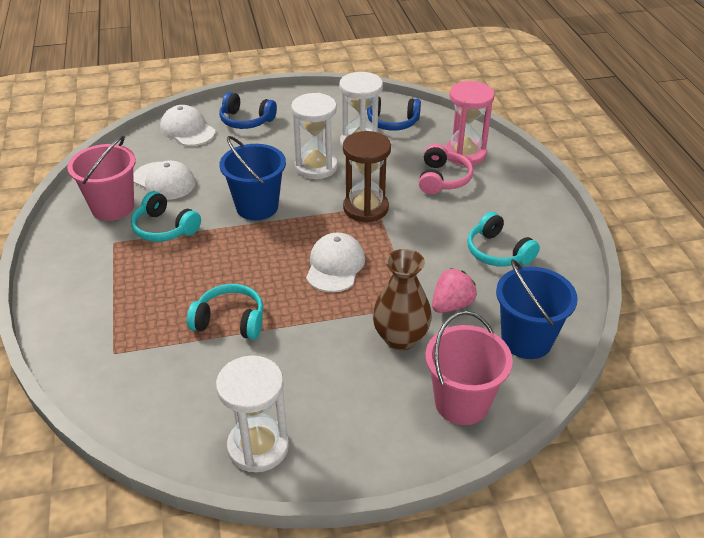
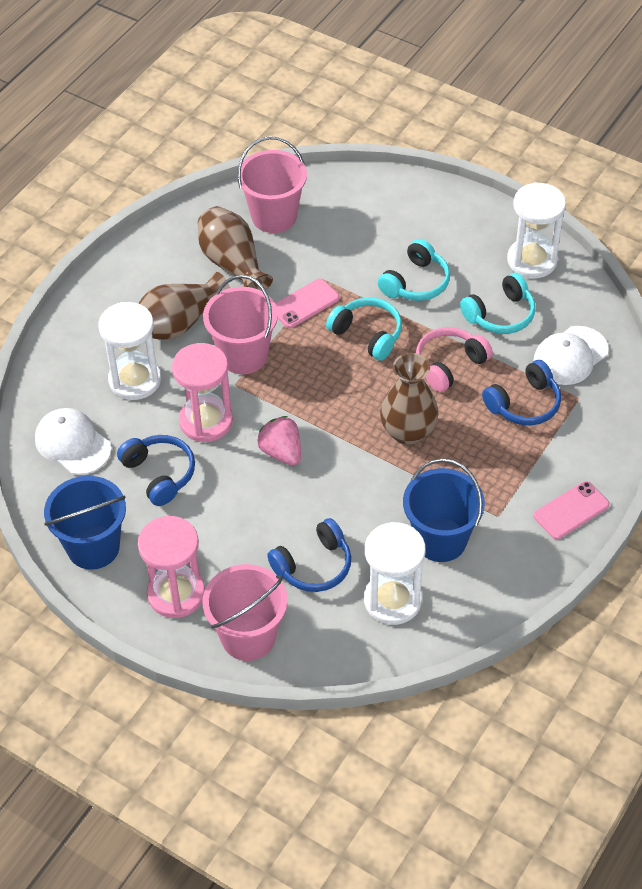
blue headphones: [219,92,277,129] [367,96,421,131] = 2 -> [117,435,195,506] [267,518,351,592] [482,360,561,425] = 3
brown hourglass: [343,131,391,223] = 1 -> none = 0
brown vase: [373,249,432,350] = 1 -> [138,272,230,340] [198,206,273,291] [380,353,438,445] = 3
pink bucket: [67,136,136,221] [425,311,513,425] = 2 -> [203,275,278,374] [203,564,288,661] [237,136,307,233] = 3
pink hourglass: [445,81,494,166] = 1 -> [138,516,205,618] [172,343,233,442] = 2
pink phone: none = 0 -> [275,278,340,328] [534,481,610,539] = 2
white cap: [133,161,196,200] [160,105,215,146] [306,233,365,292] = 3 -> [35,408,111,475] [534,326,609,385] = 2

